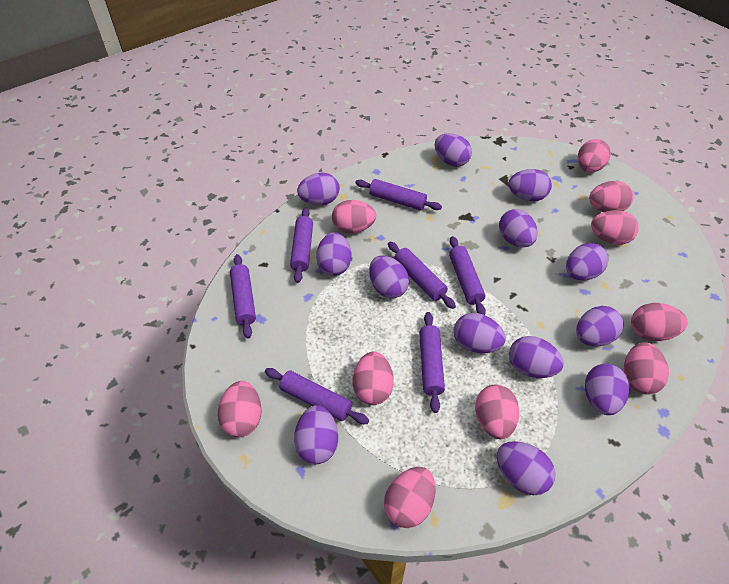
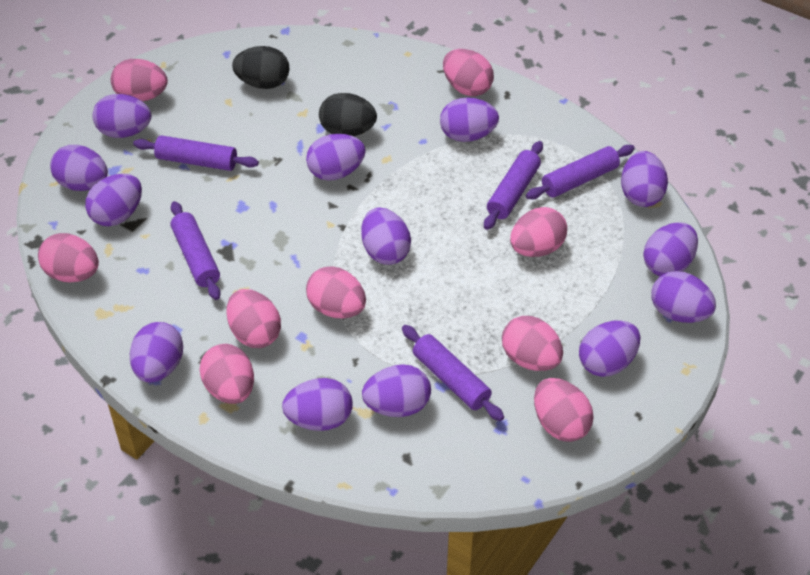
black egg: none = 0 -> [232,46,289,89] [319,93,377,136] = 2
pink egg: [218,381,262,437] [332,200,376,233] [352,351,394,405] [384,467,436,528] [475,385,519,439] [577,139,611,172] [589,181,633,212] [591,210,639,245] [624,342,669,395] [631,303,688,341] = 10 -> [38,233,99,282] [111,59,168,101] [199,344,254,404] [226,289,281,348] [306,267,366,318] [443,49,494,96] [502,316,563,371] [510,207,567,257] [534,378,594,442] = 9
purple rolling pin: [230,254,256,338] [265,368,369,424] [290,208,313,283] [355,179,442,211] [388,242,456,309] [419,312,445,413] [449,236,486,315] = 7 -> [133,135,259,171] [171,201,221,300] [402,325,504,421] [484,141,543,230] [526,145,635,199] = 5

